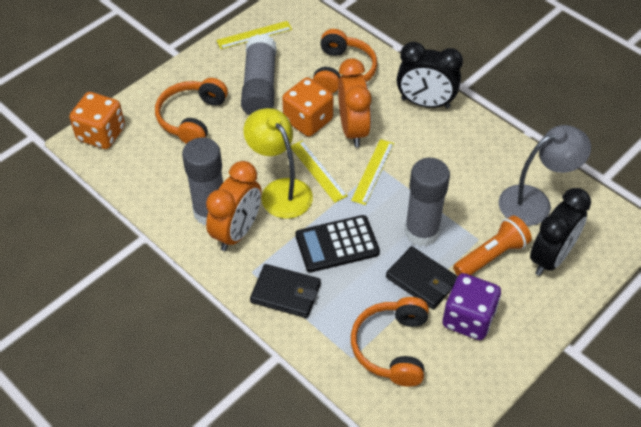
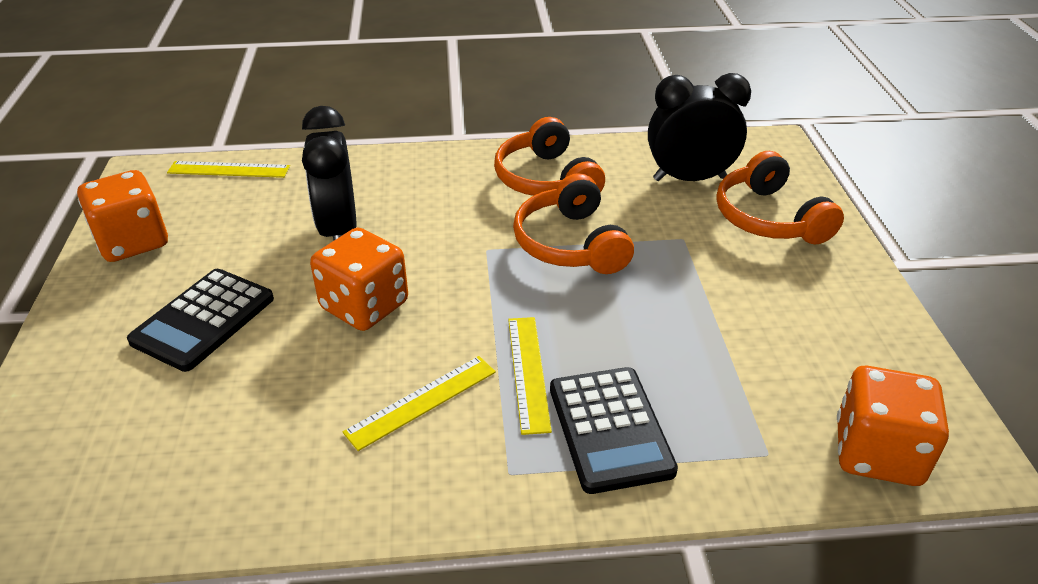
black calculator: [295,215,380,272] = 1 -> [127,269,274,372] [550,367,678,494] = 2
black wallet: [250,264,321,318] [386,246,458,309] = 2 -> none = 0
grey glue stick: [182,137,223,225] [241,34,277,115] [405,158,450,246] = 3 -> none = 0
grey lamp: [499,125,591,226] = 1 -> none = 0
orange clock: [206,161,261,251] [338,58,372,147] = 2 -> none = 0
orange dice: [69,92,125,149] [282,77,333,136] = 2 -> [77,170,168,262] [310,227,408,331] [837,366,949,486] = 3
orange flashlight: [453,215,532,276] = 1 -> none = 0
purple dice: [442,273,501,340] = 1 -> none = 0
yellow lamp: [244,108,313,219] = 1 -> none = 0

